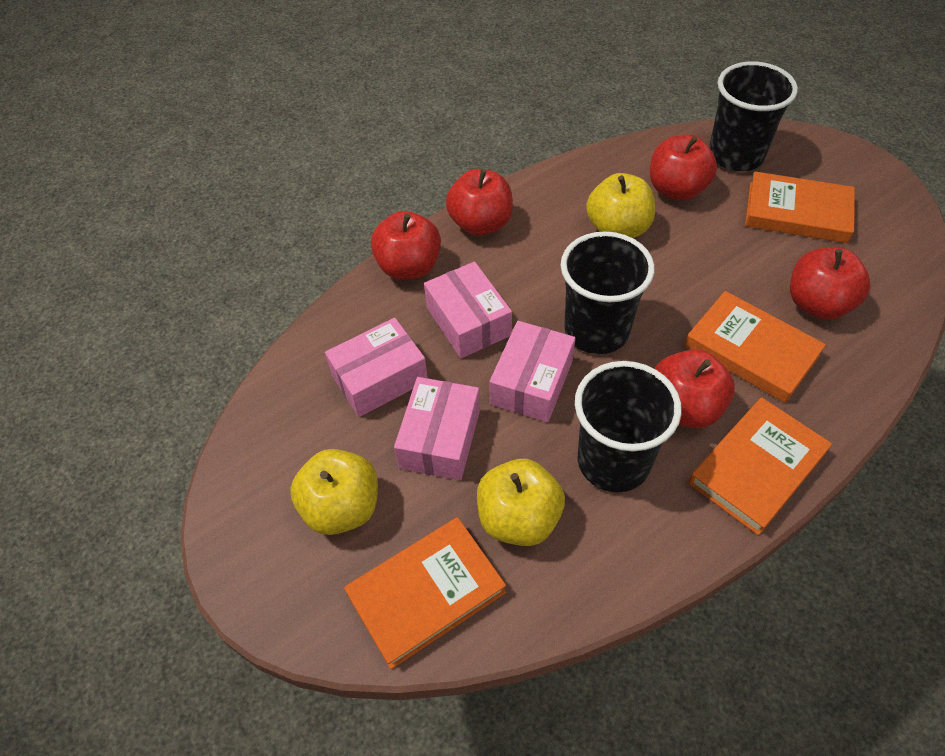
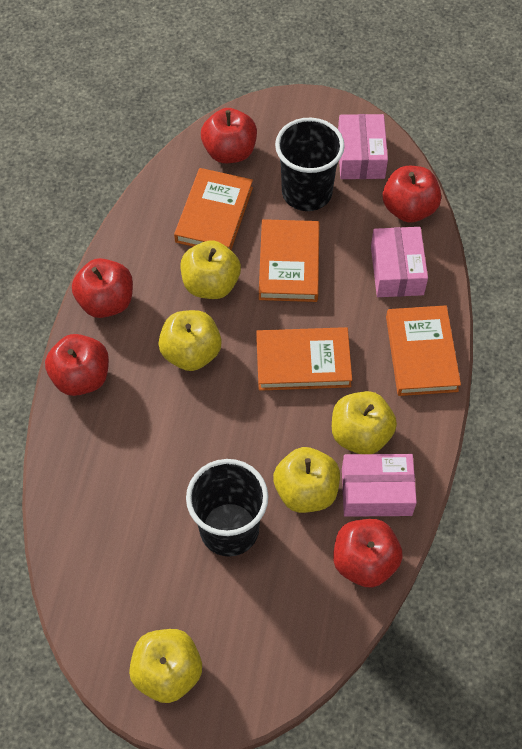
black cup: [561,231,655,354] [575,361,682,492] [709,61,798,171] = 3 -> [186,459,268,557] [275,118,345,211] = 2
pink box: [325,318,428,417] [394,377,480,480] [424,262,512,358] [489,321,576,422] = 4 -> [338,114,388,179] [342,454,417,517] [371,227,428,297] = 3
yellow apple: [290,449,378,535] [477,459,565,546] [586,173,655,238] = 3 -> [129,629,202,703] [159,310,222,371] [181,240,241,299] [273,447,340,513] [332,391,397,454] = 5

